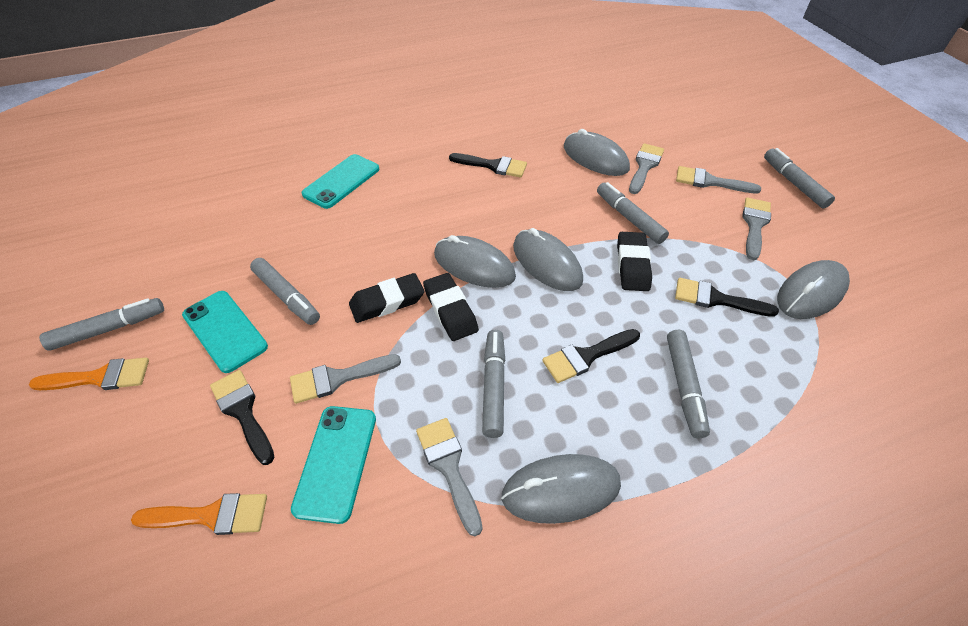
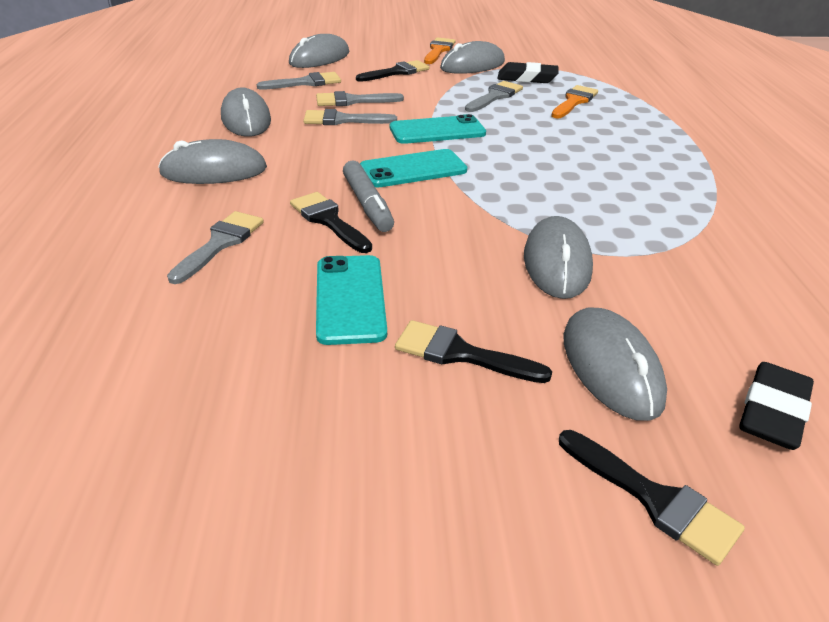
black eraser: [349,273,424,323] [423,273,479,341] [617,232,652,291] = 3 -> [498,62,559,83] [739,362,814,450] = 2
grey marker: [39,298,164,351] [250,258,320,325] [482,330,505,438] [597,182,669,244] [667,330,710,438] [764,148,835,208] = 6 -> [343,161,394,232] = 1
grey mouse: [434,235,516,288] [501,454,621,524] [513,228,583,291] [564,129,630,176] [777,260,850,319] = 5 -> [158,139,267,184] [221,88,271,137] [289,34,349,68] [440,41,505,74] [524,216,593,299] [563,307,667,421] = 6

